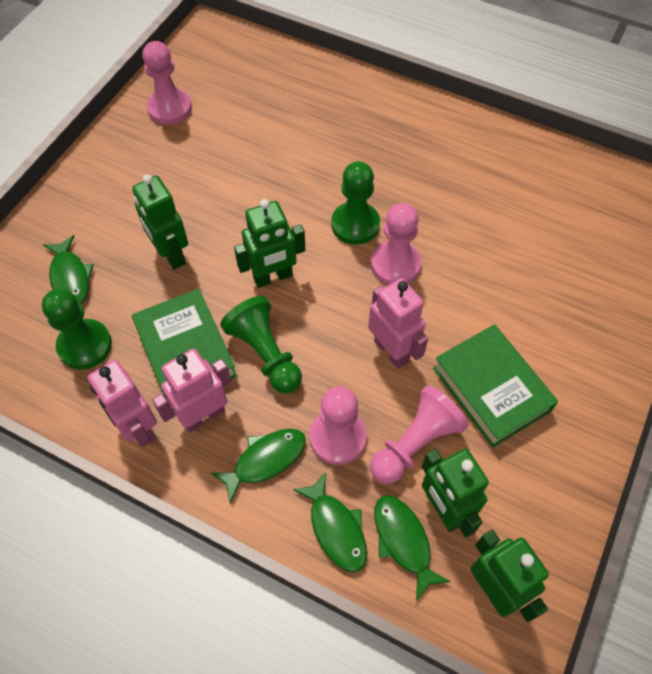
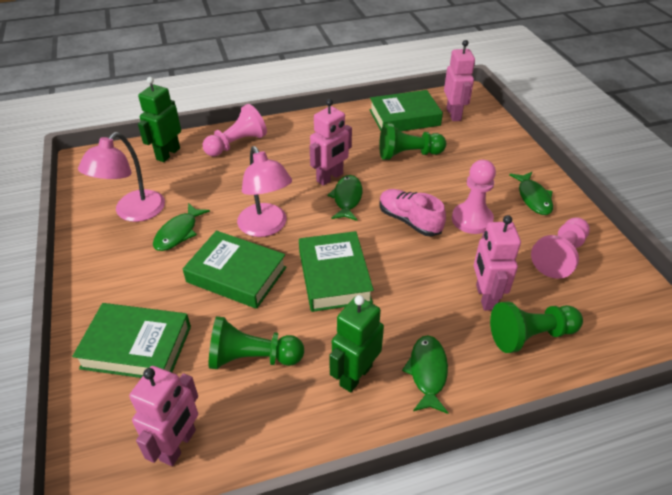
green book: [132,289,237,399] [433,324,558,448] = 2 -> [72,303,191,378] [183,231,286,309] [299,231,374,312] [369,90,443,131] = 4
green robot: [132,174,188,270] [234,199,305,288] [422,449,489,538] [471,530,549,622] = 4 -> [138,77,181,162] [329,295,384,392] = 2
pink lamp: none = 0 -> [78,132,165,222] [237,146,292,237] = 2
pink pawn: [142,41,192,125] [310,386,367,465] [370,385,469,484] [371,203,421,285] = 4 -> [203,104,267,157] [452,160,496,234] [531,217,590,279] = 3
pink robot: [88,360,157,447] [152,349,231,433] [368,278,428,369] = 3 -> [129,366,198,466] [310,99,352,186] [444,40,475,121] [474,215,521,311] = 4
pink shoe: none = 0 -> [379,189,446,237] = 1

